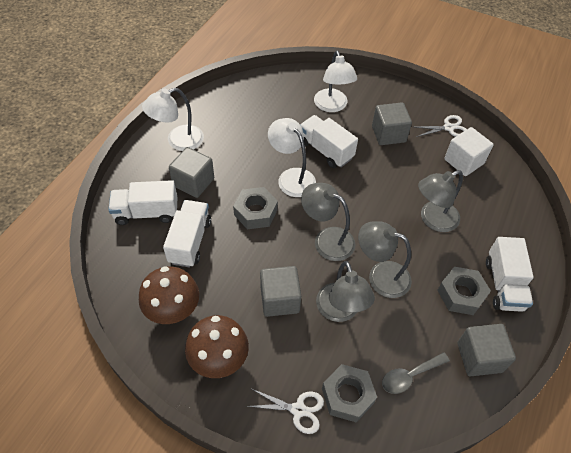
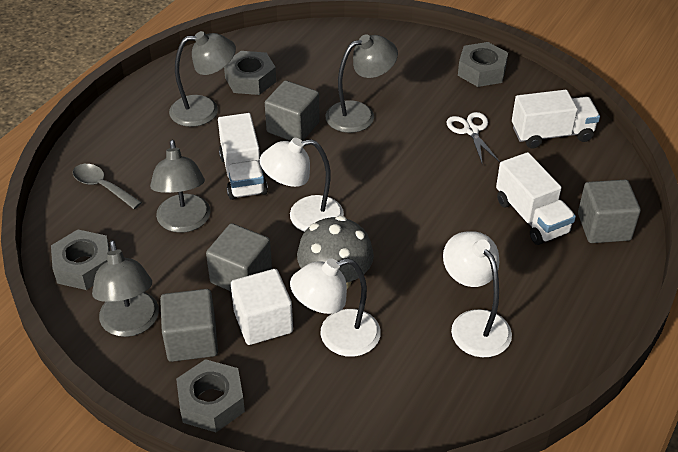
brown mushroom: [139,266,199,324] [185,315,249,378] = 2 -> none = 0
grey mushroom: none = 0 -> [297,216,374,289] = 1
grey nut: [233,187,278,229] [322,364,377,423] [437,267,491,315] = 3 -> [51,230,110,290] [176,359,245,432] [224,51,276,95] [458,42,508,87] = 4
white scissors: [246,389,324,434] [415,115,467,137] = 2 -> [446,112,500,165] = 1
white truck: [108,180,177,225] [163,200,211,267] [300,115,358,168] [486,237,534,312] = 4 -> [218,113,268,200] [496,152,576,245] [512,90,600,148] = 3

